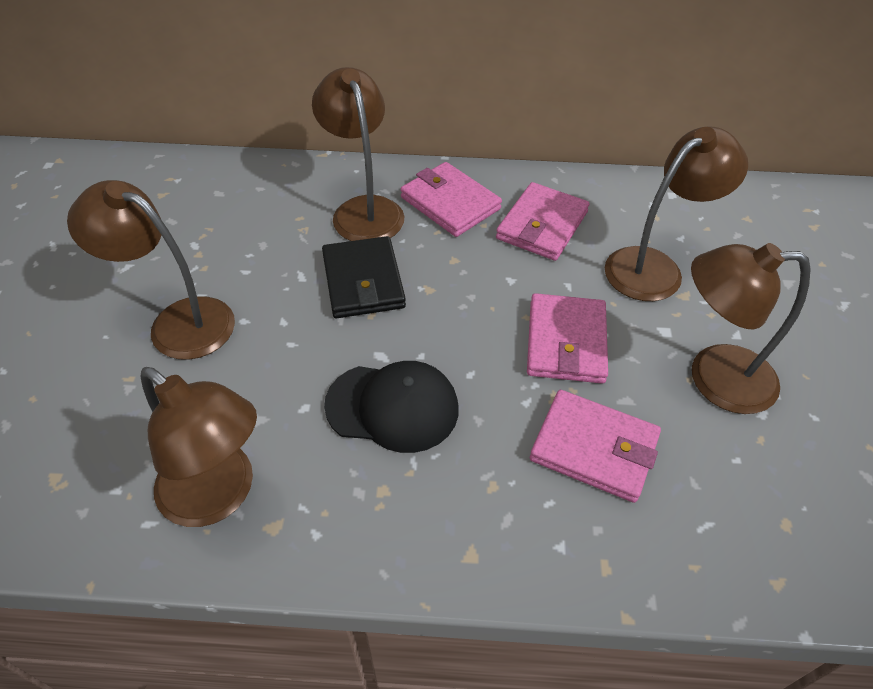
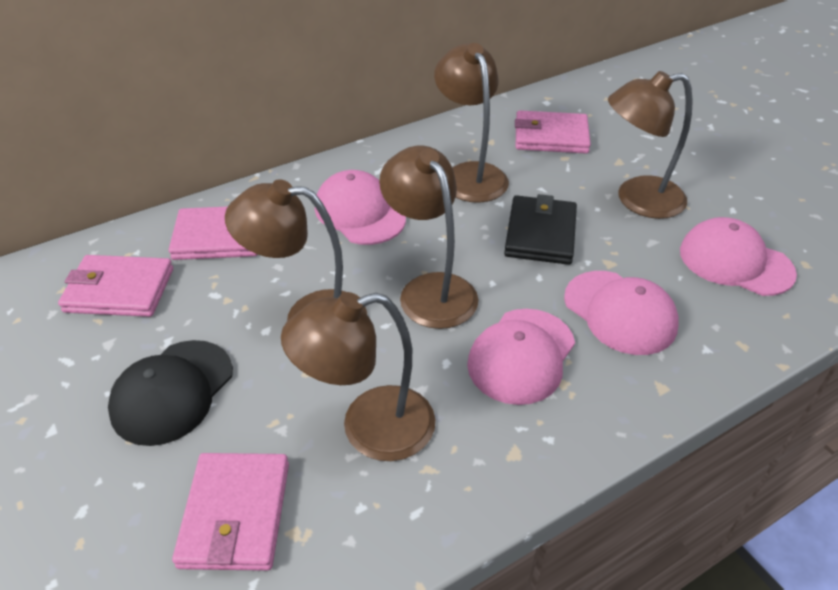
pink cap: none = 0 -> [315,170,406,245] [467,309,575,405] [564,271,679,355] [680,217,797,296] = 4

